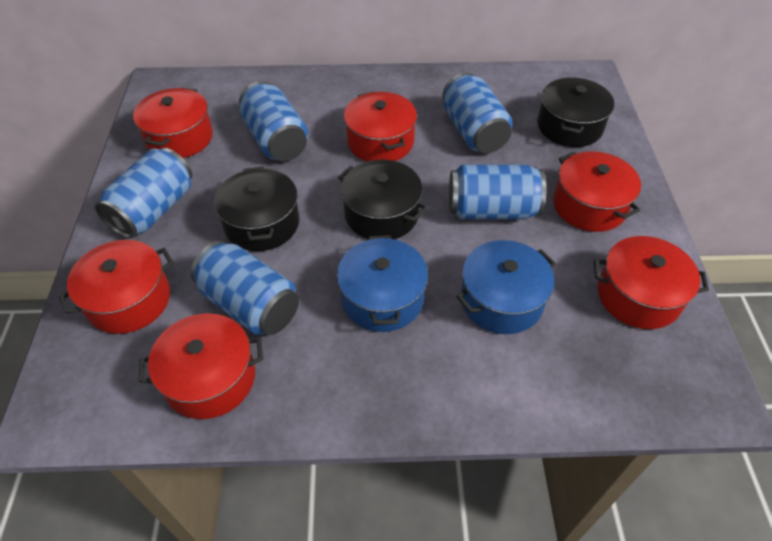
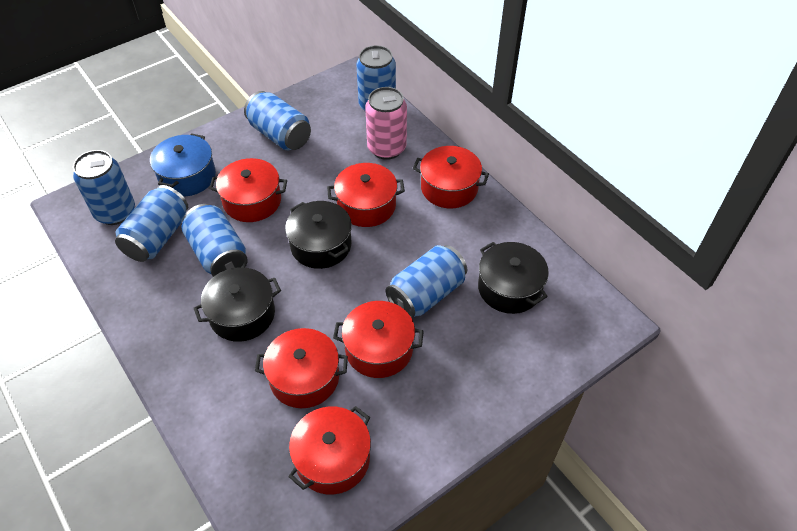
blue can: [95,148,192,239] [191,241,299,335] [239,81,308,161] [442,73,513,153] [449,164,546,219] = 5 -> [73,150,135,225] [115,185,188,262] [182,204,248,277] [244,91,311,150] [357,45,396,112] [386,245,467,318] = 6
blue pot: [337,235,428,332] [456,240,556,334] = 2 -> [150,133,216,197] = 1
pink can: none = 0 -> [365,87,407,160] = 1

